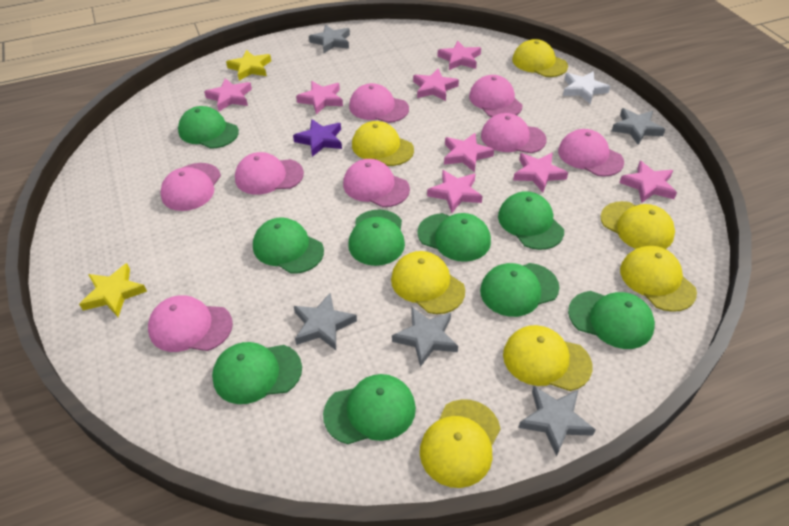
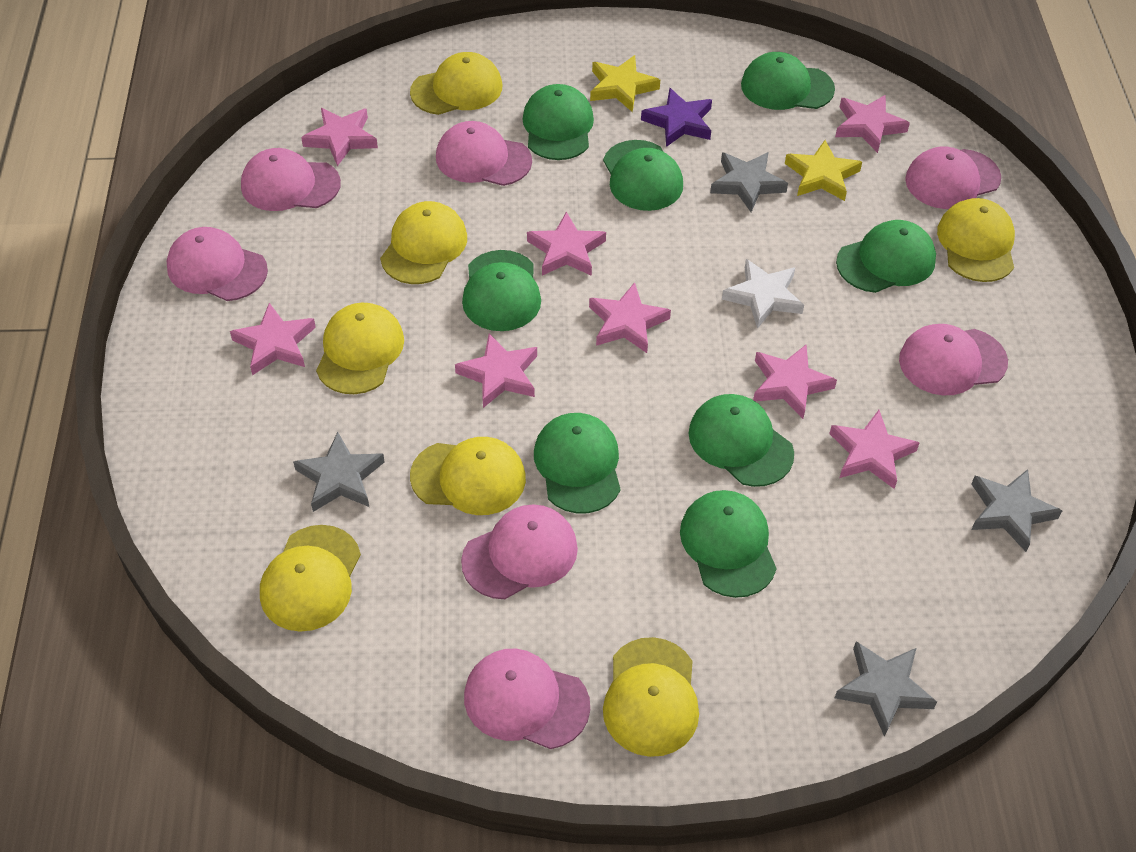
green cap: [178,106,239,149] [212,342,302,404] [253,217,324,274] [323,374,416,444] [348,209,405,266] [418,213,491,262] [480,263,560,317] [498,191,564,250] [568,291,655,349] = 9 -> [462,250,541,331] [523,84,594,160] [534,413,621,513] [603,140,683,211] [680,490,777,598] [688,394,794,487] [741,52,835,110] [836,220,936,293] = 8
grey star: [294,293,357,350] [309,25,350,53] [392,307,458,367] [519,386,596,456] [612,108,665,145] = 5 -> [293,432,385,512] [710,152,788,212] [835,641,937,737] [971,469,1063,552] = 4
pink cap: [148,296,233,352] [160,163,221,211] [235,152,304,195] [343,159,410,207] [349,83,409,123] [469,75,523,117] [481,113,547,153] [558,129,624,177] = 8 -> [166,227,268,301] [241,148,341,211] [436,121,532,186] [461,505,578,599] [464,649,590,749] [899,324,1008,395] [905,147,1001,209] = 7

